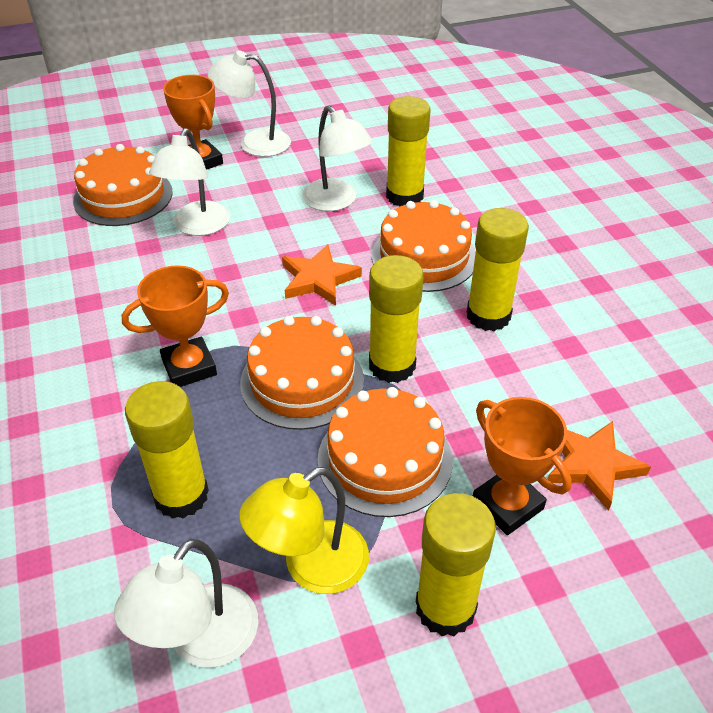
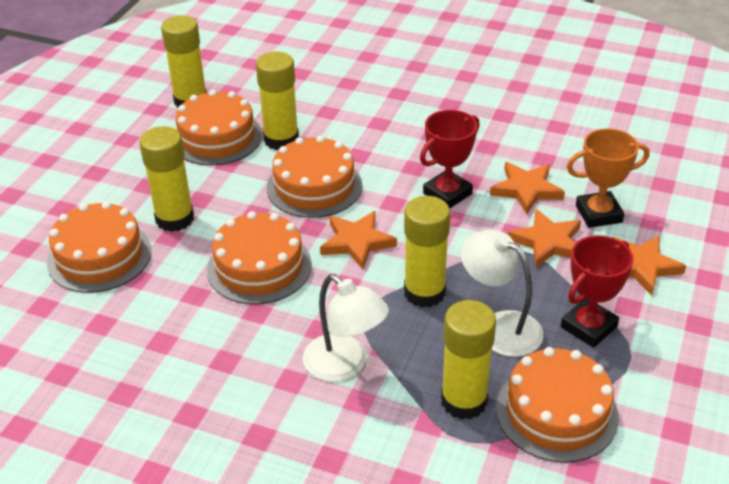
orange cake: [73,144,173,226] [240,316,364,430] [317,387,453,517] [371,200,476,292] = 4 -> [47,201,152,293] [176,90,262,165] [207,211,312,304] [267,135,362,218] [496,347,619,463] = 5
orange star: [282,244,362,306] [547,421,651,511] = 2 -> [320,211,397,269] [490,162,565,214] [508,209,581,268] [612,235,686,296] = 4
orange trophy: [122,265,229,387] [163,75,223,170] [473,397,572,535] = 3 -> [567,128,650,228] = 1
red trophy: none = 0 -> [420,110,480,209] [561,235,634,348] = 2
white lamp: [114,539,258,668] [149,128,230,236] [207,50,291,157] [302,106,373,211] = 4 -> [303,274,389,382] [461,230,544,357] = 2
yellow lamp: [239,467,369,594] = 1 -> none = 0

